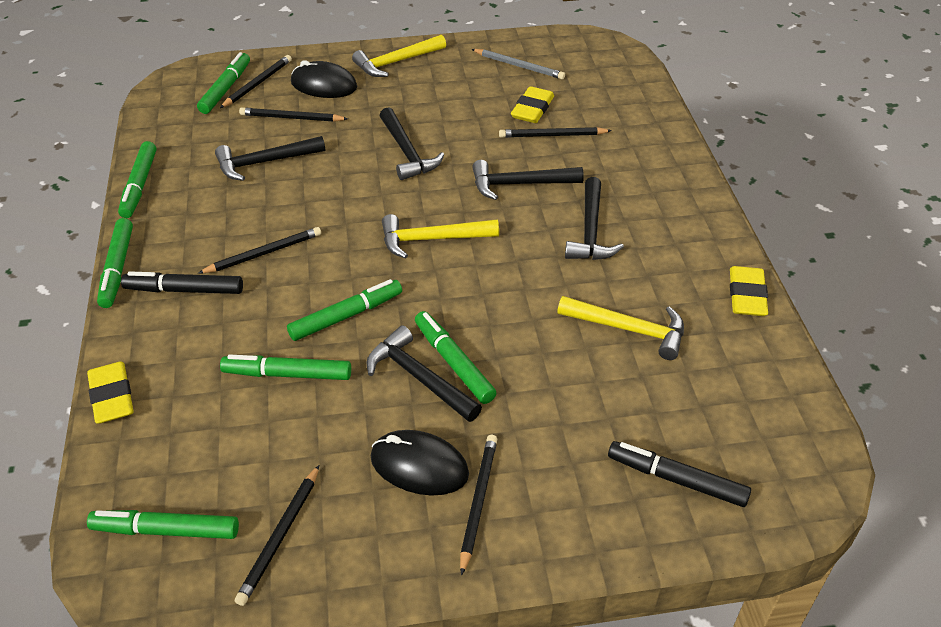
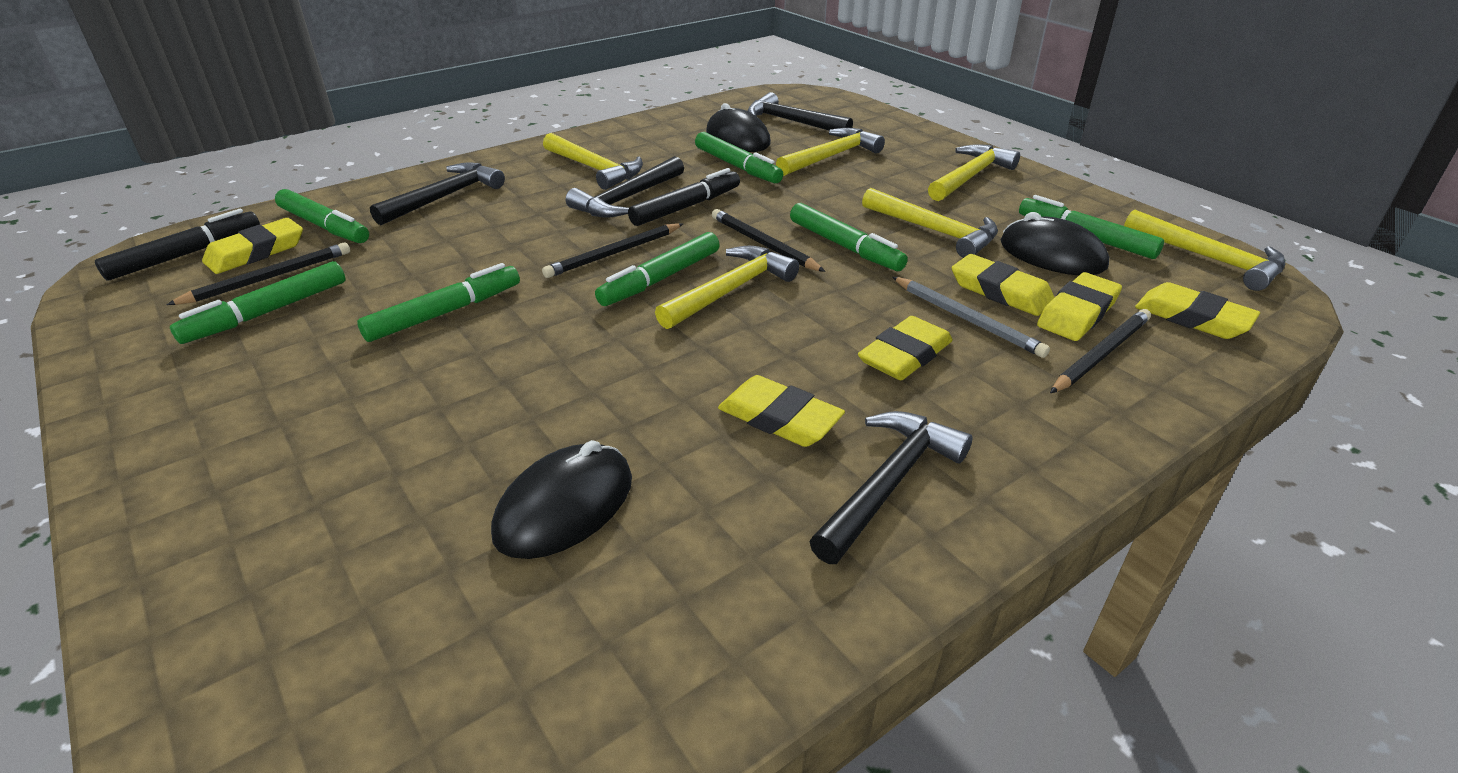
black hammer: [215,136,325,181] [366,325,482,422] [380,107,444,180] [472,160,584,200] [565,177,624,260] = 5 -> [370,162,505,225] [566,156,684,218] [747,92,853,131] [809,411,973,564] = 4
black mouse: [291,60,357,98] [371,430,469,496] = 2 -> [491,440,632,559] [706,103,771,152] [1000,212,1109,275] = 3
black pencil: [198,227,321,274] [220,55,292,108] [235,465,319,606] [239,107,348,122] [460,435,498,576] [499,127,612,138] = 6 -> [166,242,350,305] [542,223,683,278] [712,209,825,272] [1050,309,1151,393] = 4
yellow eraser: [87,361,134,424] [511,86,554,123] [730,266,768,316] = 3 -> [202,218,303,274] [718,375,845,447] [858,316,953,380] [952,254,1055,316] [1037,272,1122,341] [1135,282,1260,339] = 6
yellow hammer: [352,35,446,77] [382,214,499,259] [557,296,684,360] = 3 -> [543,133,643,190] [655,246,799,329] [776,128,885,176] [862,188,998,258] [928,144,1020,201] [1124,210,1286,291] = 6

